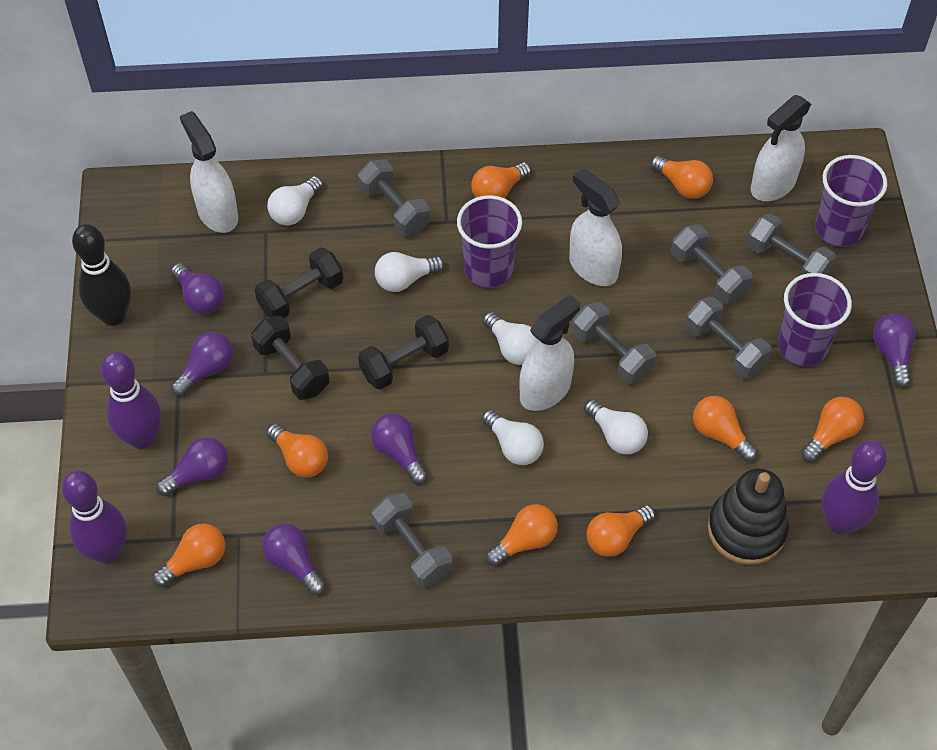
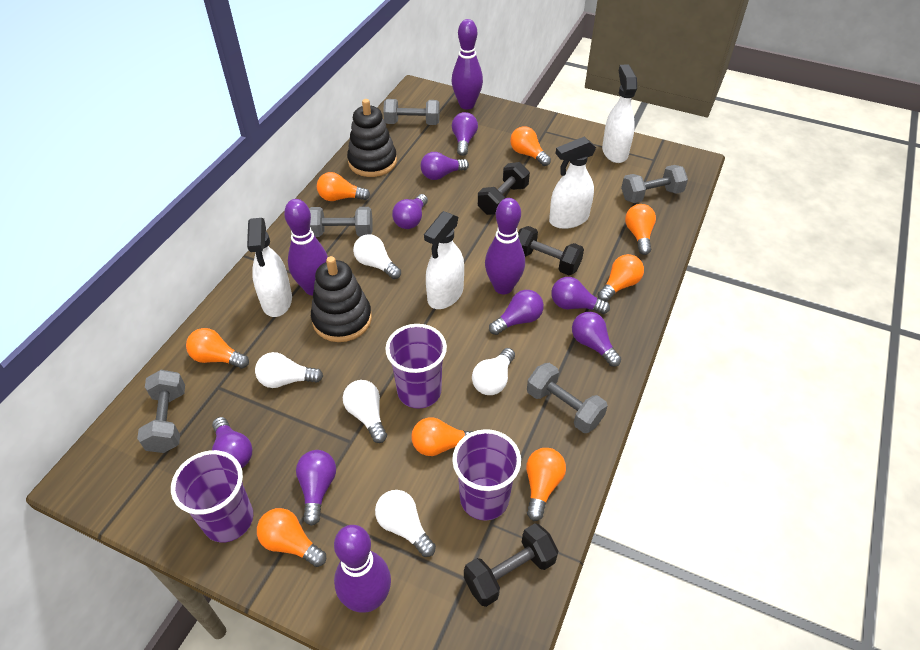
black bowling pin: [72,224,131,326] = 1 -> none = 0
black stacking toy: [708,468,789,565] = 1 -> [311,256,372,342] [347,99,397,177] = 2
grey dumbbell: [358,159,430,236] [372,493,452,588] [572,302,656,384] [671,224,753,304] [685,297,772,378] [747,214,836,275] = 6 -> [137,370,185,453] [309,207,373,237] [383,99,440,125] [527,363,608,433] [621,165,688,203] = 5
purple bowling pin: [62,471,127,564] [101,352,161,449] [822,441,887,535] = 3 -> [284,199,328,296] [334,525,391,613] [452,19,483,109] [485,198,525,294] = 4
purple light bulb: [156,437,228,496] [171,263,224,314] [171,332,233,396] [262,524,325,595] [371,413,428,484] [873,314,915,388] = 6 -> [212,417,252,468] [296,450,336,526] [392,194,428,229] [421,152,469,180] [452,112,478,156] [489,290,544,335] [551,277,610,314] [572,312,621,367] = 8

